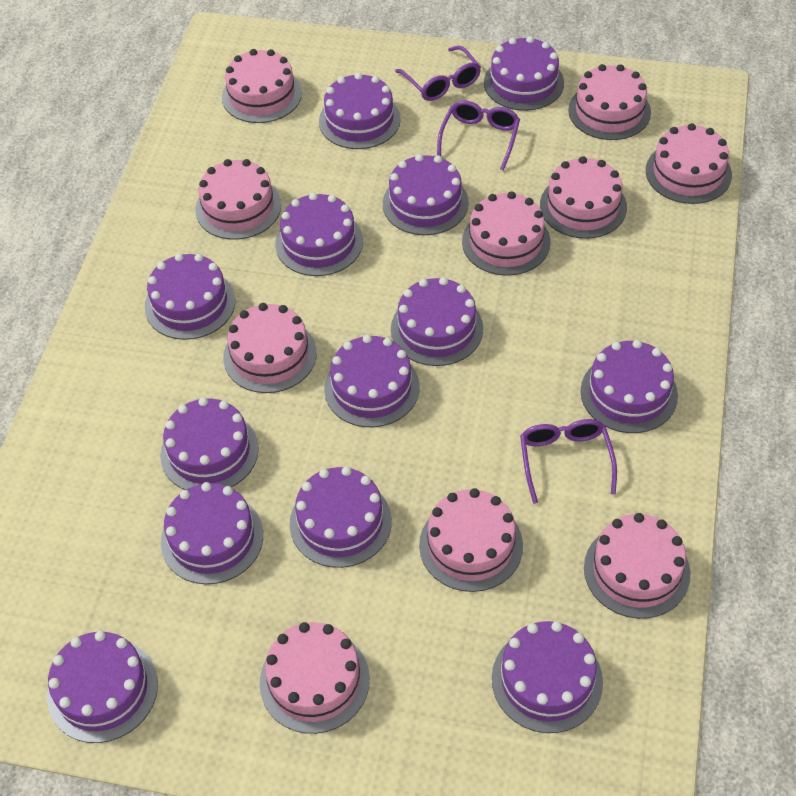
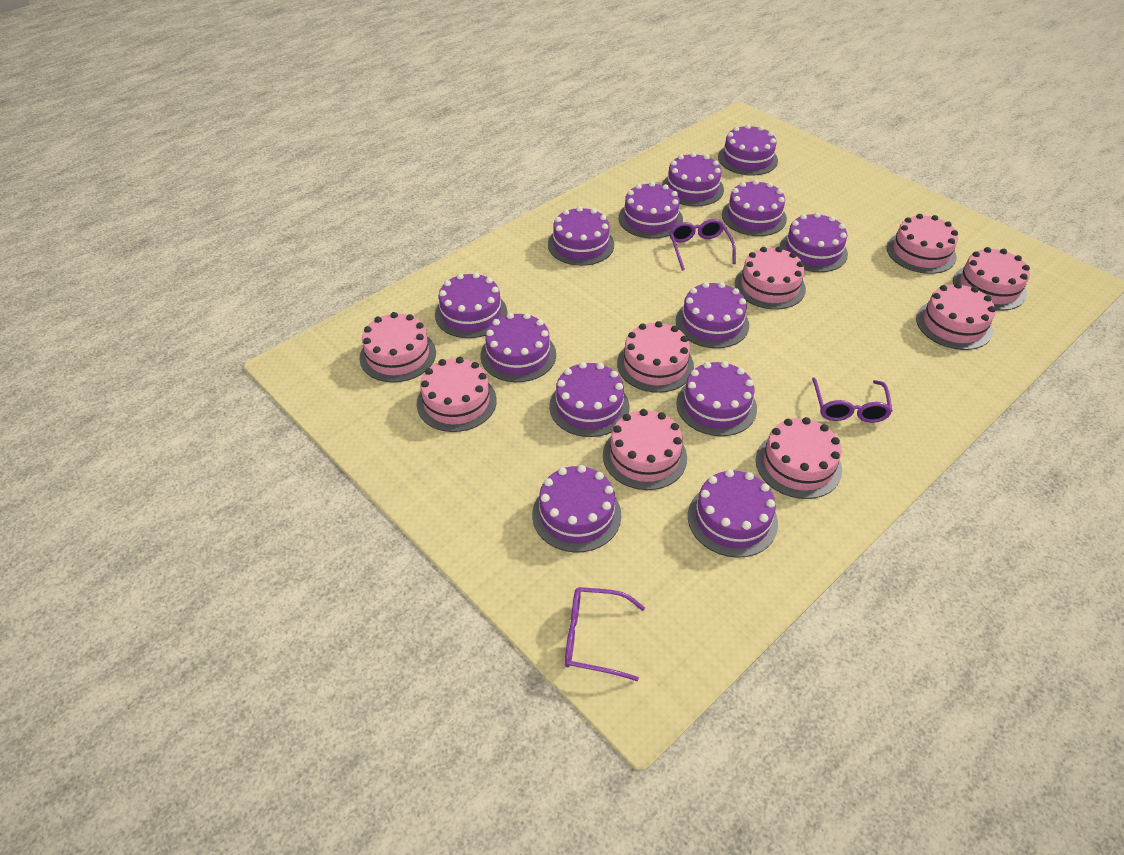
pink cake: [195,159,281,240] [222,49,302,123] [223,303,317,393] [260,622,370,734] [419,488,523,592] [462,192,550,276] [540,156,627,239] [568,64,651,140] [584,513,690,619] [646,123,732,204] = 10 -> [359,312,436,382] [417,357,497,432] [603,409,687,490] [617,321,694,393] [735,247,806,309] [756,417,842,499] [887,214,958,274] [916,283,996,350] [953,247,1030,311] = 9

